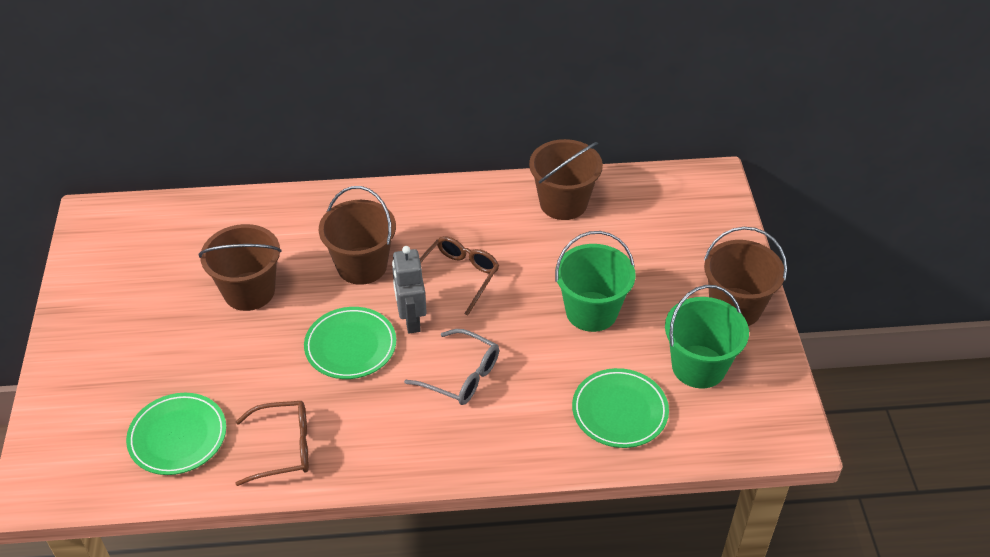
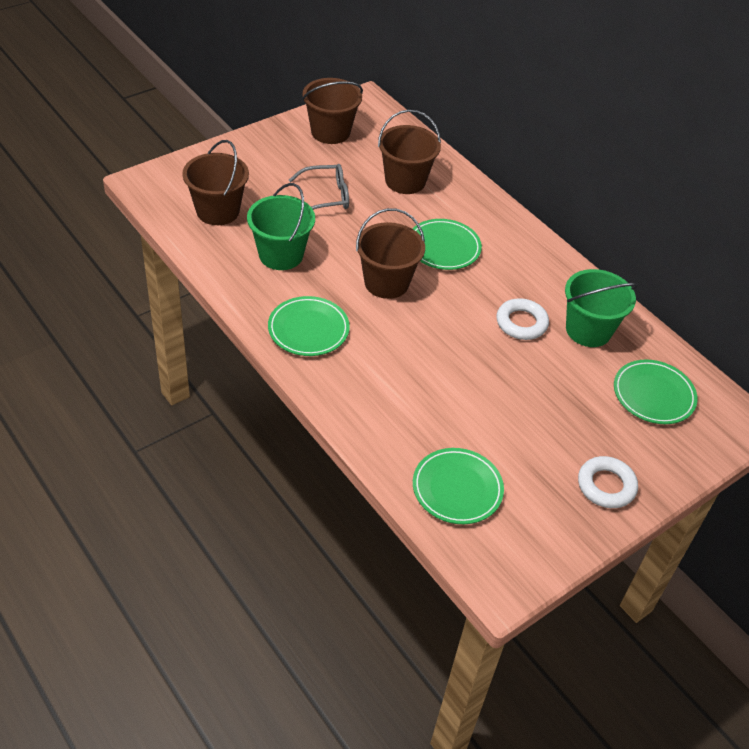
brown glasses: [235,401,309,486] [420,236,499,316] = 2 -> none = 0
green plate: [126,393,226,475] [304,307,396,379] [572,368,669,448] = 3 -> [268,296,350,356] [413,219,482,270] [413,448,504,524] [614,359,698,424] = 4
grey robot: [392,246,427,333] = 1 -> none = 0
white ring: none = 0 -> [497,298,549,340] [578,456,638,508] = 2

